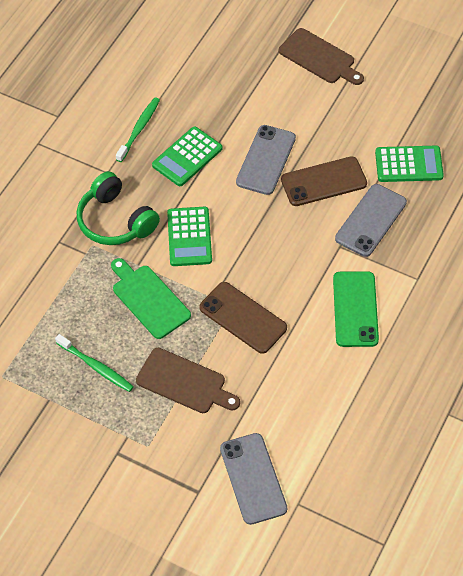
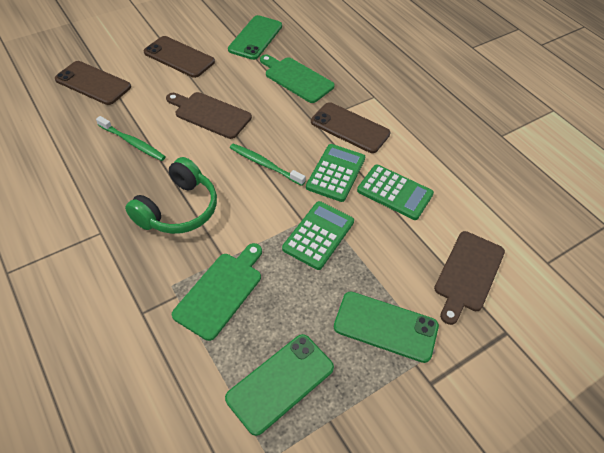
brown phone: [199,282,287,354] [281,156,367,206] = 2 -> [55,61,131,105] [144,36,215,78] [311,102,391,153] = 3
green cutting board: [111,258,191,339] = 1 -> [172,243,262,341] [260,55,335,103] = 2
green phone: [333,271,379,347] = 1 -> [225,334,334,436] [228,15,282,60] [334,291,439,363] = 3
grey phone: [220,433,287,525] [236,125,296,195] [335,184,407,257] = 3 -> none = 0

